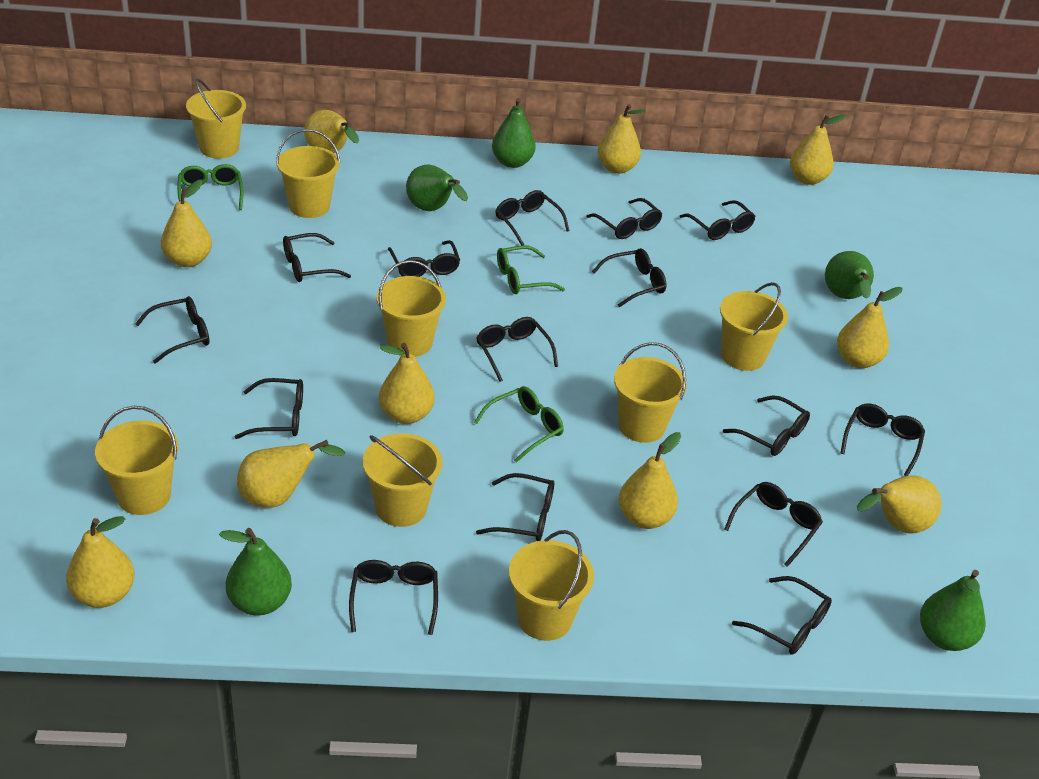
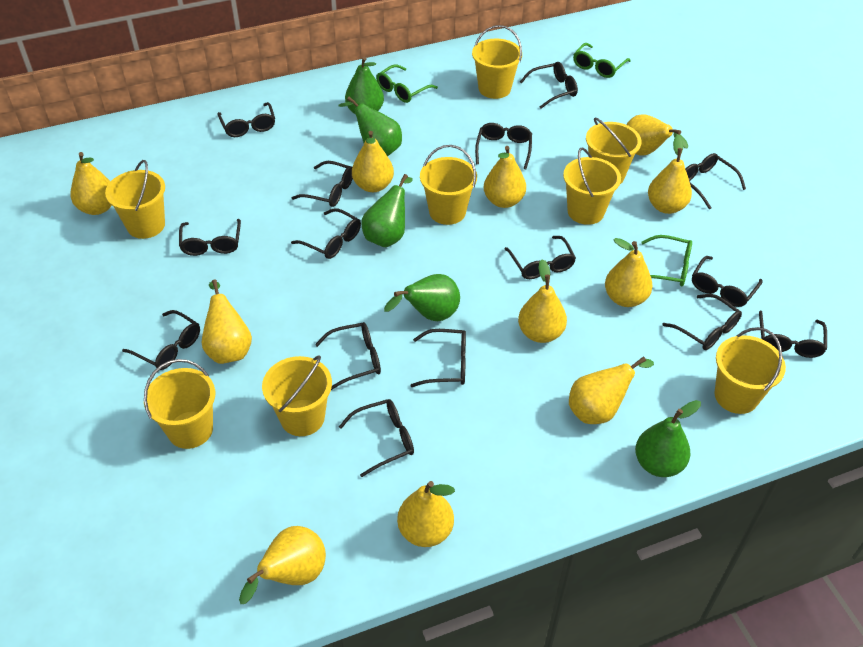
yellow pear: [66,516,135,608] [161,180,212,267] [237,440,346,508] [304,110,359,153] [379,343,434,424] [597,104,645,174] [618,432,681,529] [790,115,846,185] [837,287,903,368] [857,475,941,534] = 10 -> [70,152,112,215] [202,280,252,364] [239,526,326,604] [352,131,394,192] [397,481,455,547] [484,146,526,208] [518,259,567,343] [569,357,654,424] [605,238,653,307] [626,114,688,156] [648,135,692,214] = 11

